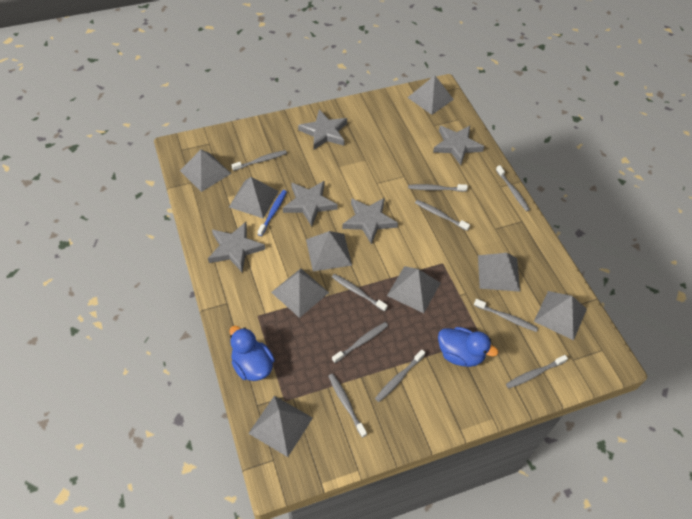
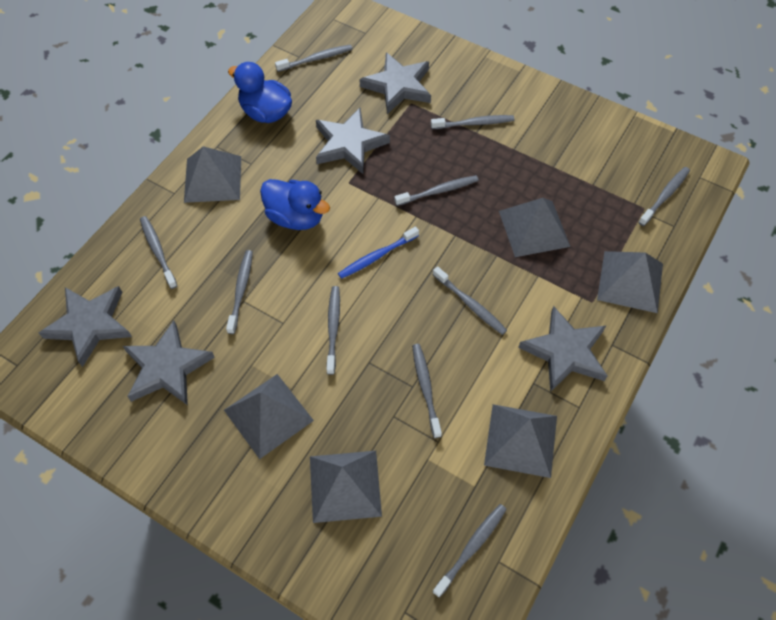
grey pyramid: [180,149,231,192] [229,177,279,218] [248,396,313,457] [271,268,329,318] [306,231,352,271] [387,266,440,313] [407,75,454,115] [478,253,520,292] [534,291,587,340] = 9 -> [184,146,241,203] [224,374,314,459] [310,451,382,523] [484,404,557,478] [499,198,570,257] [597,251,663,313] = 6

